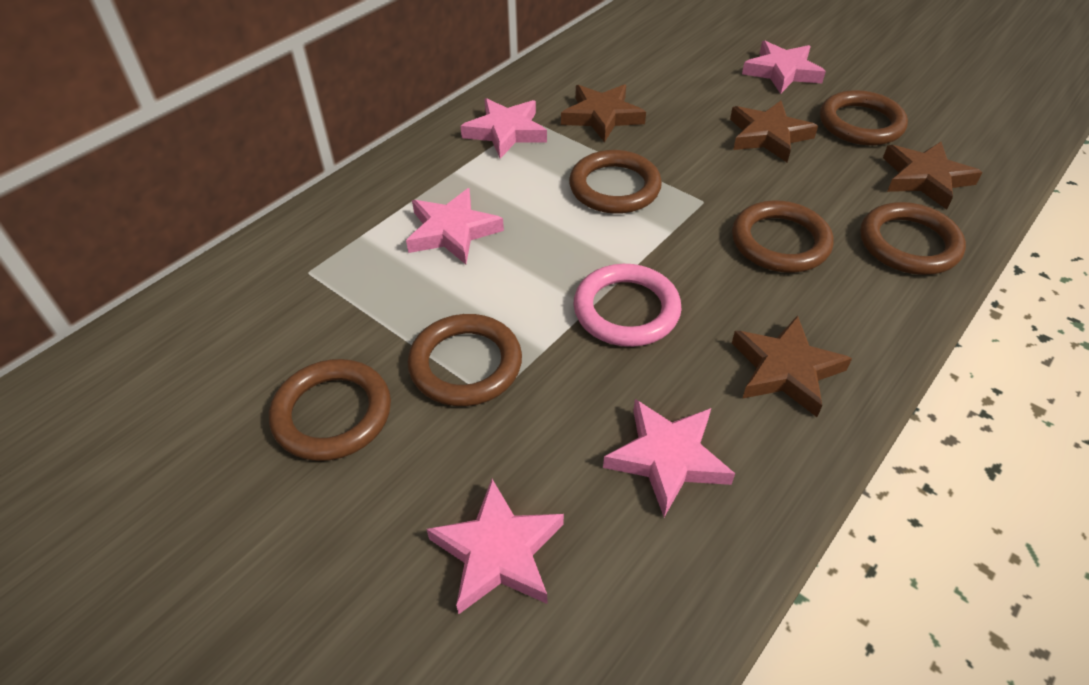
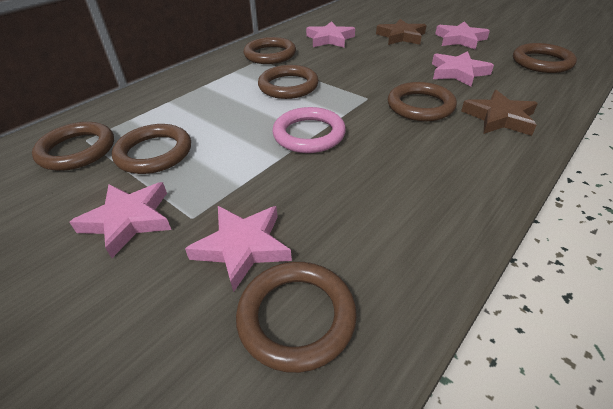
brown ring: [269,359,391,461] [408,314,522,406] [569,150,662,214] [732,200,833,273] [820,90,908,145] [860,202,966,275] = 6 -> [32,122,114,171] [112,124,191,174] [236,262,357,373] [243,37,296,64] [258,65,319,99] [388,82,457,121] [513,43,577,73] = 7
brown star: [561,84,646,142] [730,101,818,162] [732,315,852,417] [883,142,982,210] = 4 -> [376,19,427,45] [461,90,538,136] = 2

